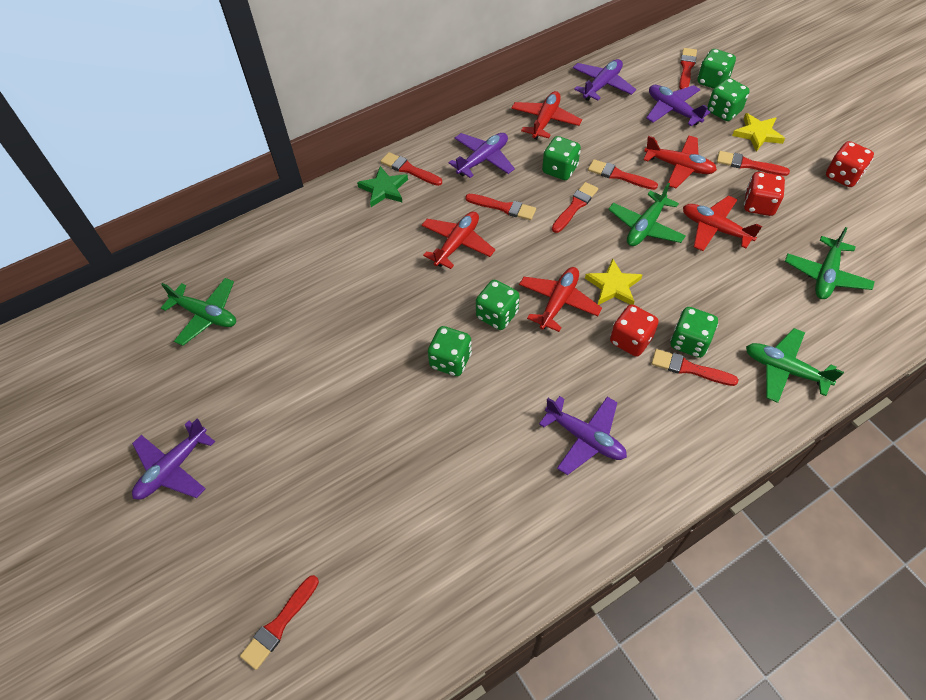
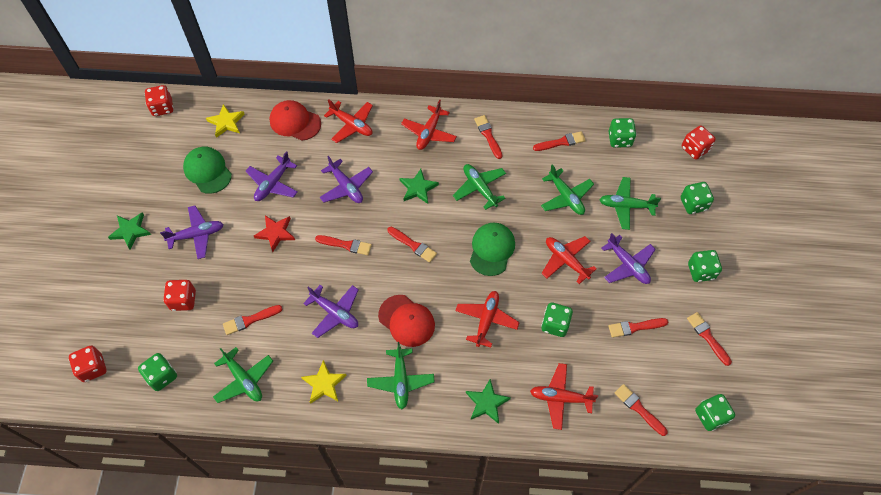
green cap: none = 0 -> [183,147,232,194] [470,223,515,276] = 2
green plane: [161,278,236,346] [608,183,686,246] [746,328,844,403] [785,227,875,299] = 4 -> [213,347,273,403] [367,342,434,409] [453,164,506,210] [541,164,594,215] [599,177,661,230] = 5
green star: [357,166,408,207] = 1 -> [108,213,151,250] [399,169,439,204] [466,379,511,424] = 3
red cap: none = 0 -> [270,100,321,141] [378,295,435,347] = 2
red dice: [610,304,659,357] [744,172,785,216] [826,141,874,187] = 3 -> [69,346,106,382] [145,85,174,116] [163,280,196,311] [682,125,716,160] = 4
red star: none = 0 -> [254,215,295,252] = 1

